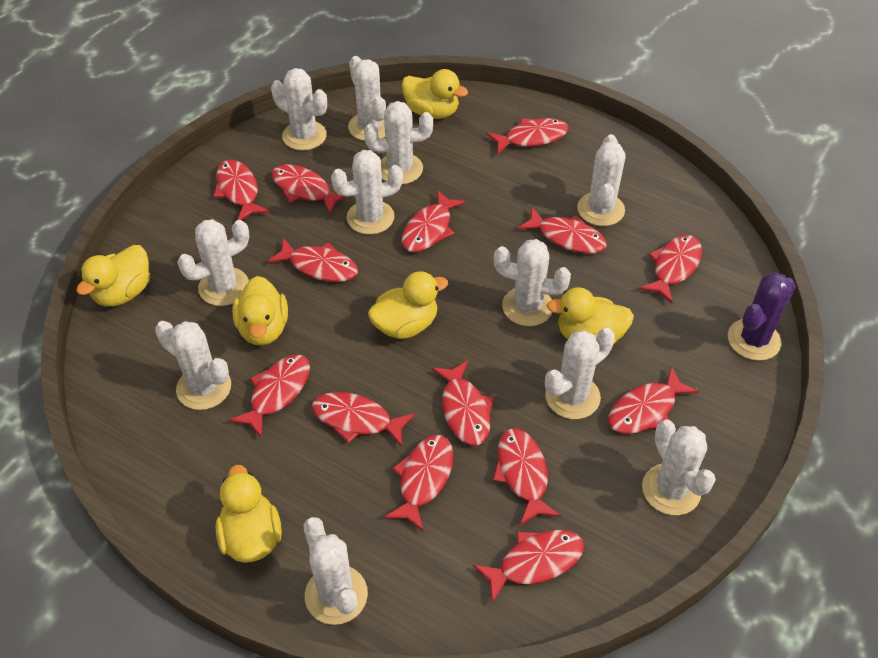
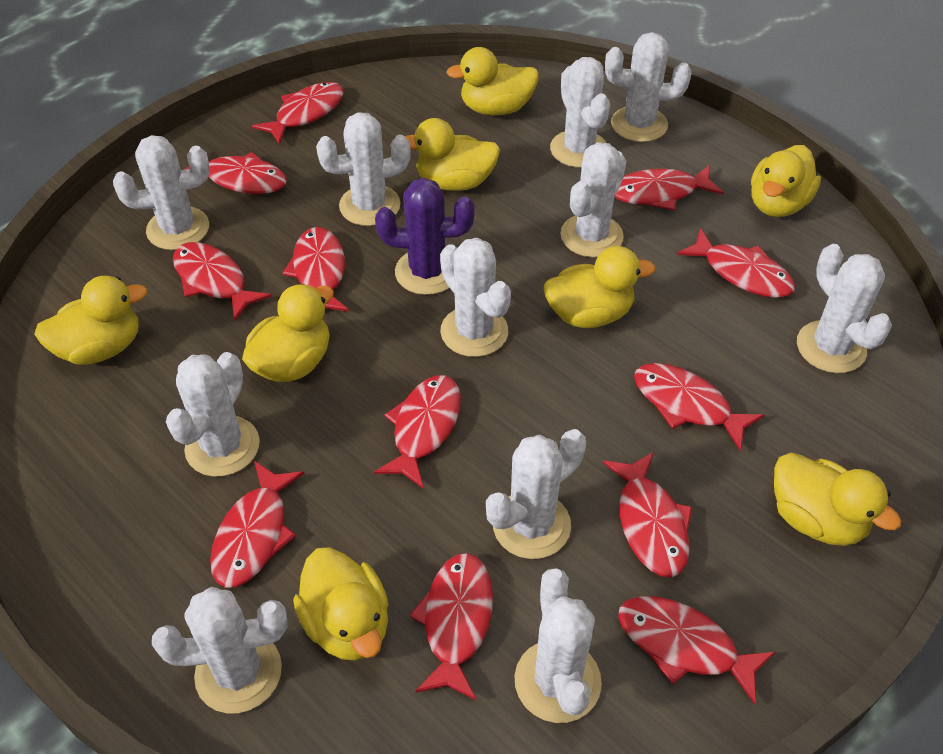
red fish: [214,160,269,220] [229,354,310,438] [267,238,358,282] [272,164,346,214] [312,392,415,447] [384,435,453,532] [402,190,466,252] [432,360,494,446] [473,530,584,603] [486,118,569,155] [493,428,561,525] [517,207,607,254] [608,366,699,434] [639,235,702,303] = 14 -> [173,242,272,322] [184,152,287,194] [210,461,305,588] [252,82,344,145] [282,227,349,311] [374,375,461,489] [409,553,493,701] [603,452,692,577] [615,165,724,211] [618,596,775,705] [634,363,764,451] [677,228,795,298] = 12
yellow duck: [76,245,150,306] [215,465,282,563] [232,276,288,346] [368,271,448,339] [402,69,468,119] [547,287,634,345] = 6 -> [34,276,148,365] [242,284,334,382] [293,547,389,661] [405,118,500,191] [446,47,539,115] [544,246,655,328] [751,145,821,217] [774,452,901,546] = 8

